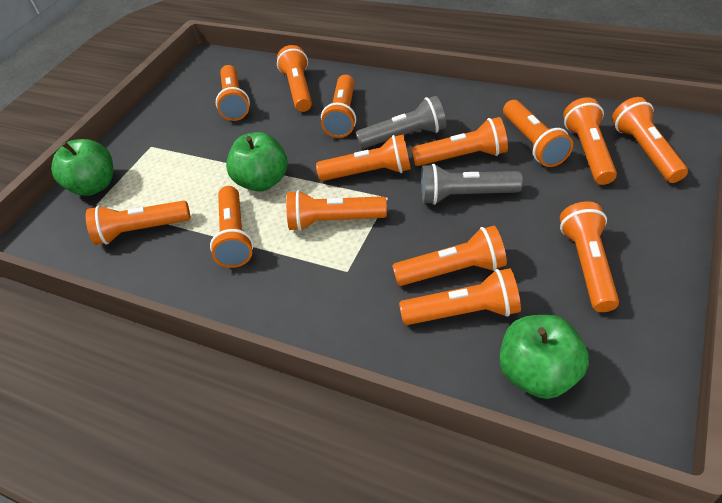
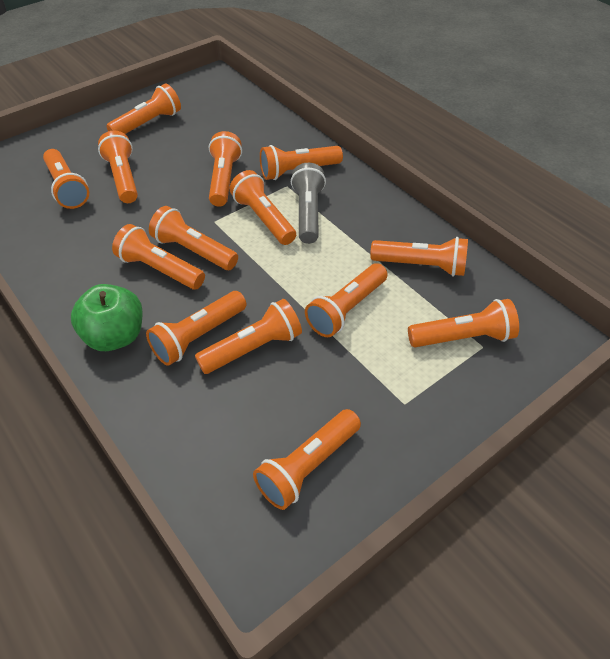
green apple: [51,139,113,196] [226,132,288,191] [500,315,589,399] = 3 -> [71,284,143,351] = 1
grey flashlight: [356,96,446,149] [421,164,523,205] = 2 -> [291,163,326,244] = 1

